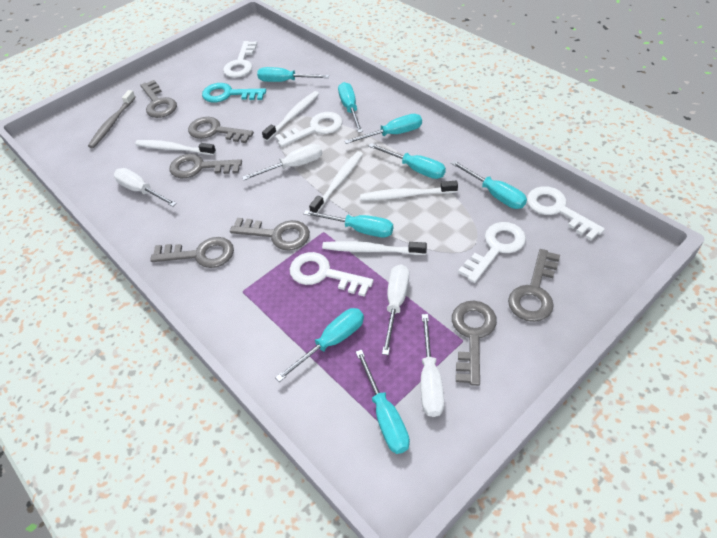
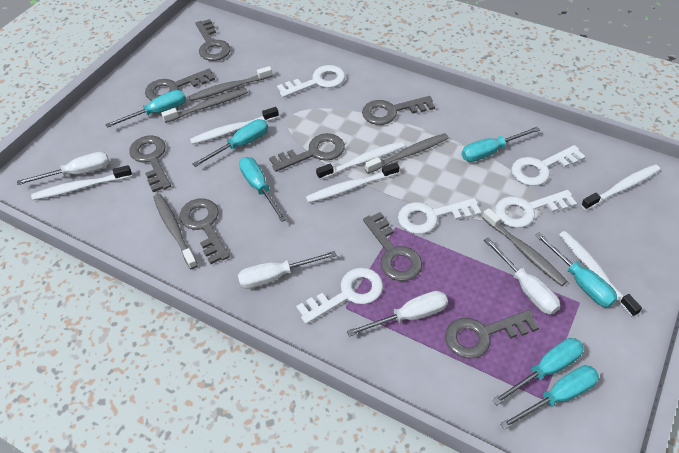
grey key: [140,80,177,118] [150,237,234,268] [170,154,242,178] [188,117,254,143] [230,218,310,250] [452,301,497,386] [508,249,560,322] = 7 -> [129,136,171,192] [145,69,215,101] [179,198,230,264] [196,19,230,61] [269,133,345,172] [362,96,435,125] [363,212,422,281] [445,310,539,359] = 8
grey toothbrush: [88,90,136,148] = 1 -> [153,194,198,269] [161,88,248,123] [189,66,273,101] [364,133,449,174] [482,208,567,286] = 5
turquoise key: [202,83,266,102] = 1 -> none = 0
turquoise screwdriver: [257,67,329,82] [275,308,364,382] [304,210,393,238] [338,82,363,133] [344,114,422,144] [356,349,410,454] [369,143,446,179] [451,160,527,209] = 8 -> [105,90,186,128] [193,119,268,167] [239,157,287,222] [461,127,540,162] [492,338,584,405] [500,365,599,430] [535,232,617,307] = 7
white toothbrush: [135,140,216,155] [262,91,319,141] [309,151,363,213] [322,241,427,255] [360,181,458,200] = 5 -> [31,165,132,200] [190,107,279,144] [306,162,399,203] [316,141,405,180] [559,231,642,317] [581,164,660,210] = 6

